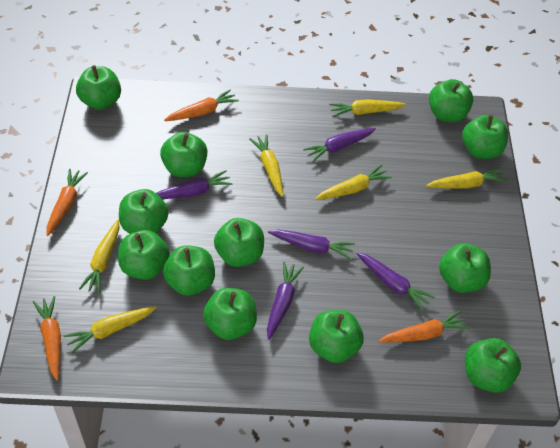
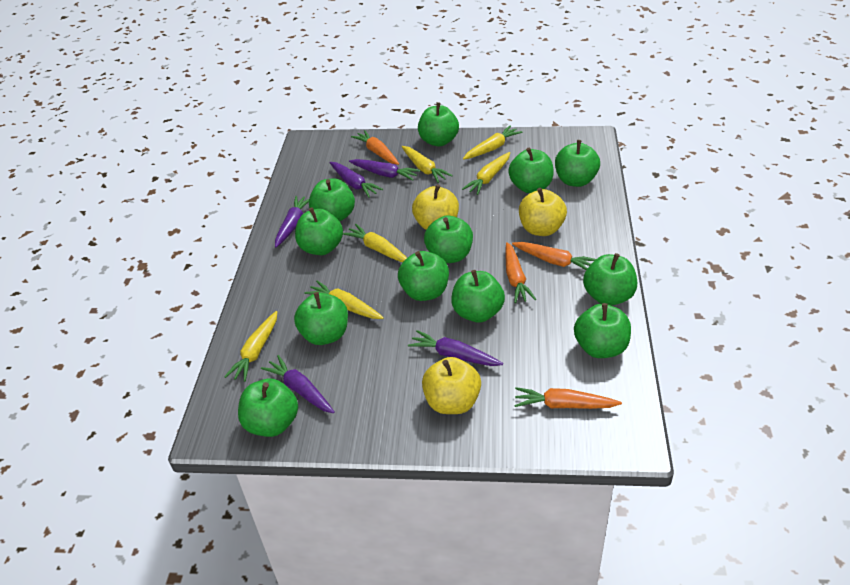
yellow apple: none = 0 -> [412,184,459,230] [422,357,481,414] [519,188,567,236] = 3

